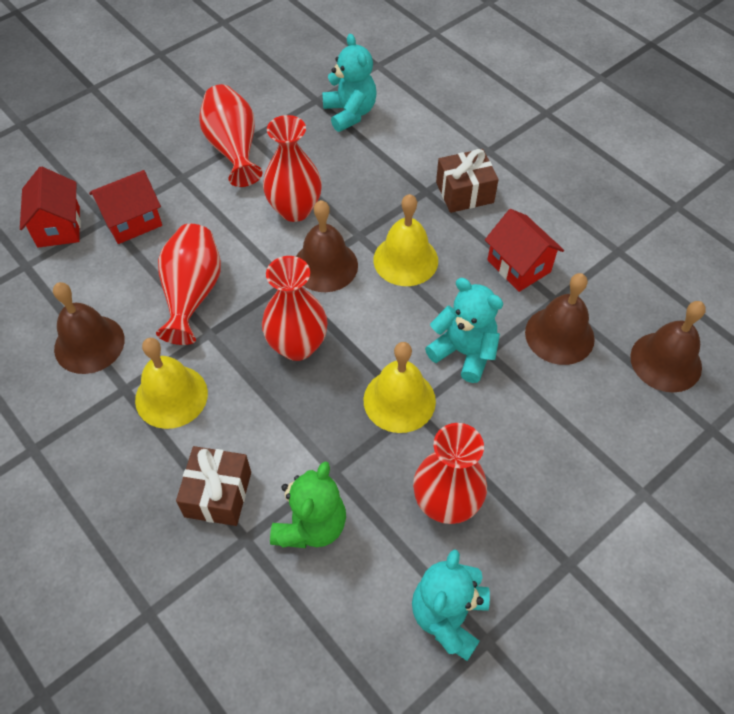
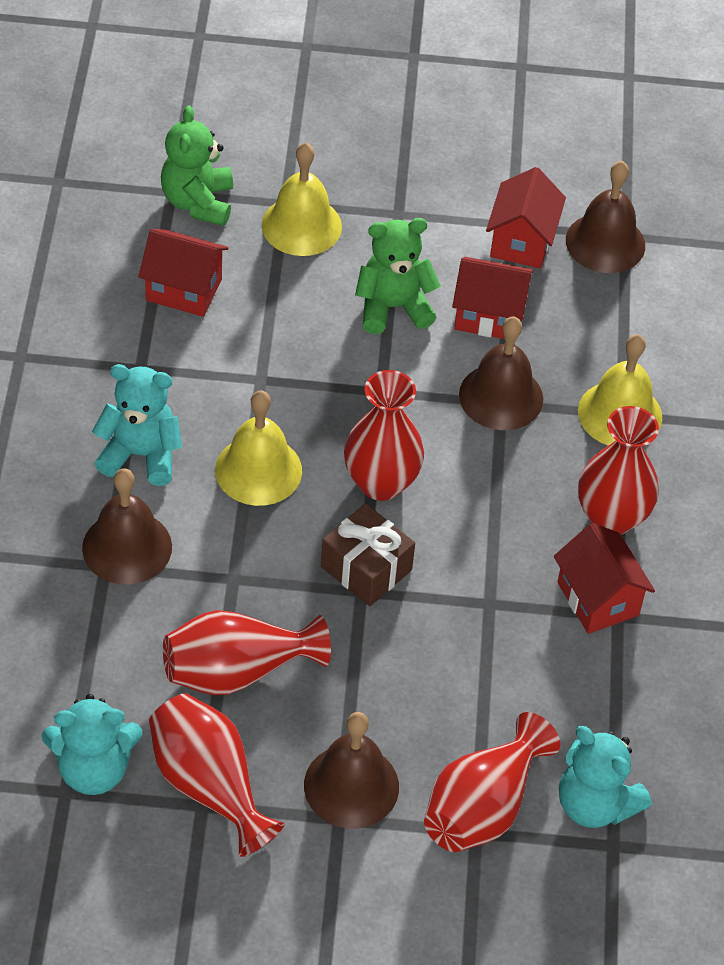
brown gift: [176,446,251,526] [436,149,499,213] = 2 -> [321,503,415,606] = 1
green teddy bear: [270,461,346,548] = 1 -> [161,105,233,226] [355,218,441,334] = 2
red house: [20,167,81,248] [89,170,162,244] [485,209,564,292] = 3 -> [138,229,229,317] [452,257,533,339] [486,167,566,268] [554,523,655,634] = 4

